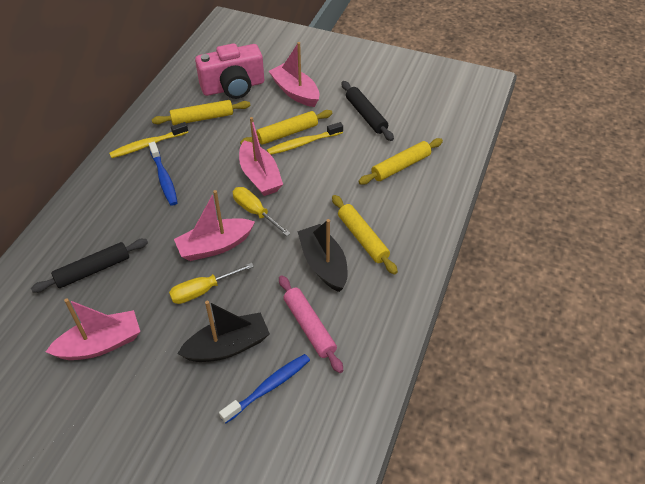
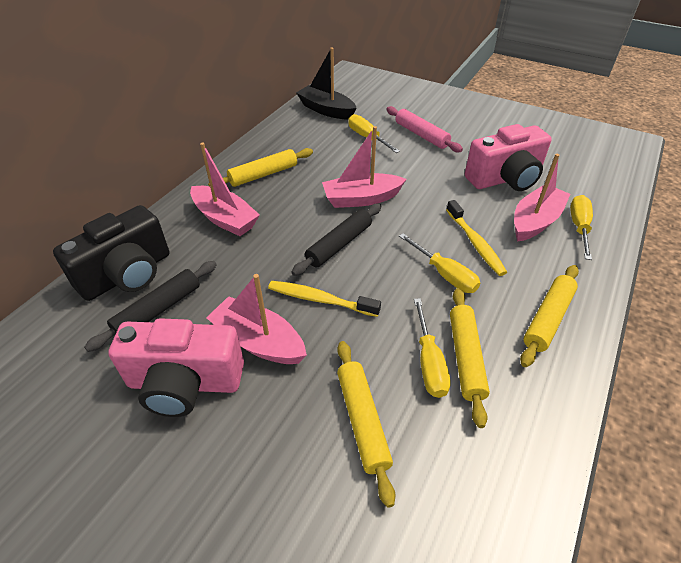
black boat: [177,300,270,362] [297,219,348,292] = 2 -> [296,47,357,119] = 1
black camera: none = 0 -> [53,205,169,301] = 1
blue toothbrush: [149,142,178,206] [219,354,310,424] = 2 -> none = 0
pink camera: [195,43,264,99] = 1 -> [108,318,244,417] [465,124,552,191] = 2
yellow screwdriver: [169,263,254,304] [233,187,291,236] = 2 -> [348,114,400,153] [399,233,480,293] [414,298,451,398] [570,195,593,260] = 4

